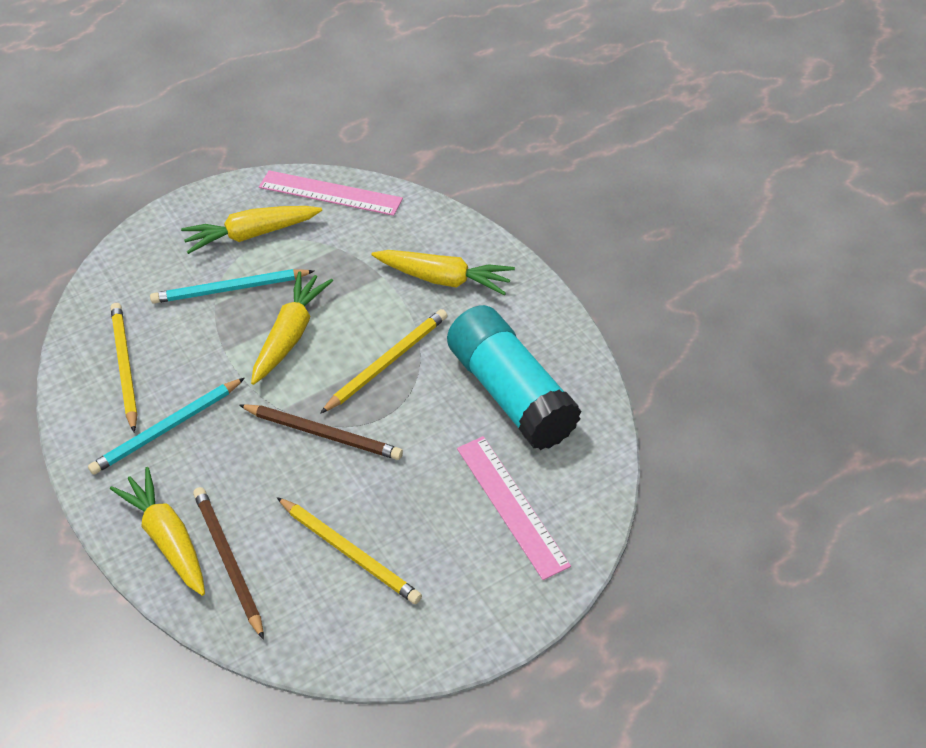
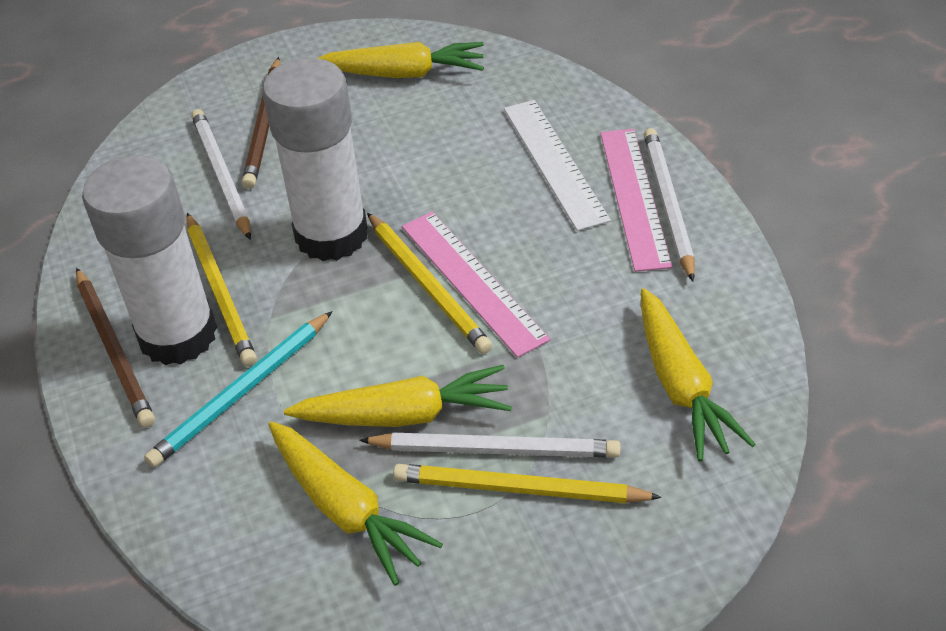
turquoise glue stick: [447,305,581,450] = 1 -> none = 0
turquoise pencil: [88,378,245,475] [150,269,314,304] = 2 -> [144,311,333,467] = 1
white glue stick: none = 0 -> [82,155,217,365] [262,58,368,261] = 2
white pencil: none = 0 -> [191,109,251,240] [359,433,620,458] [644,128,695,281] = 3
white ruler: none = 0 -> [504,100,611,231] = 1

